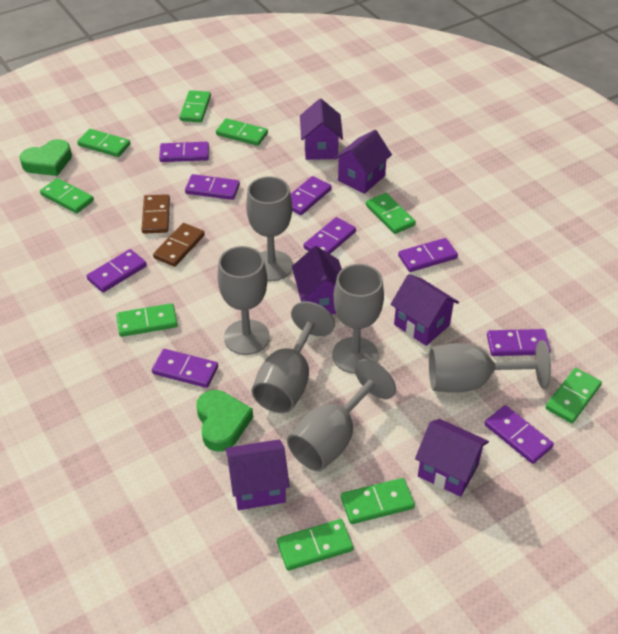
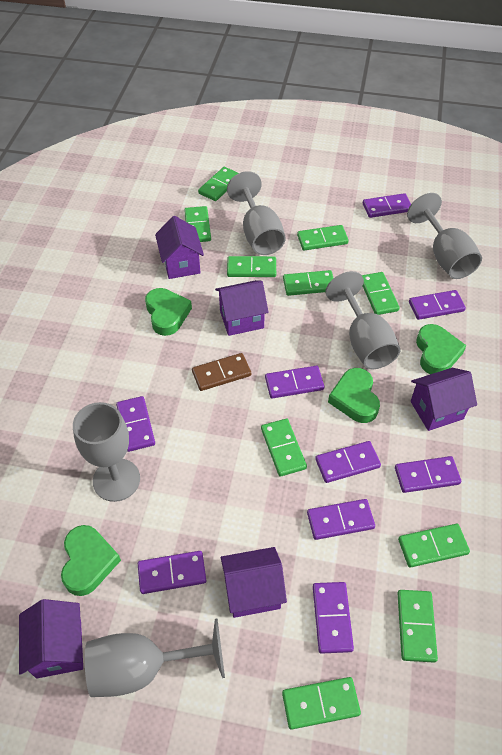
brown domino: [141,194,170,234] [153,223,205,267] = 2 -> [192,353,251,391] = 1
green domino: [40,178,94,214] [77,129,131,157] [116,303,178,337] [179,90,211,122] [216,118,268,146] [277,519,353,571] [341,478,415,524] [366,193,416,234] [545,368,602,423] = 9 -> [184,206,211,242] [198,167,239,201] [227,256,276,277] [261,419,307,477] [282,677,361,730] [283,270,333,296] [297,225,349,251] [362,272,400,315] [397,590,438,663] [398,524,470,568] = 10
green heart: [19,139,72,176] [196,390,253,452] = 2 -> [61,525,121,596] [145,288,192,336] [328,368,380,423] [416,324,467,374] = 4
grey goblet: [218,246,270,355] [246,177,293,281] [252,301,335,413] [287,359,396,471] [332,264,384,374] [429,340,551,393] = 6 -> [73,402,140,502] [85,618,225,697] [227,171,286,255] [326,271,401,369] [407,193,482,279] = 5
purple house: [226,439,290,510] [292,246,342,314] [300,99,343,160] [333,130,392,194] [390,274,459,346] [415,419,489,497] = 6 -> [19,599,83,679] [155,216,204,279] [215,280,269,336] [221,547,287,618] [411,368,477,431] = 5

